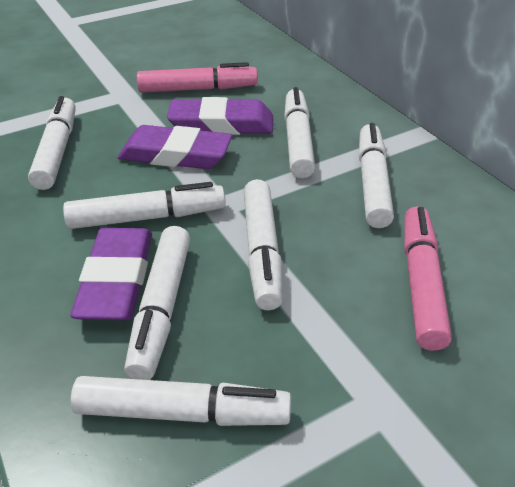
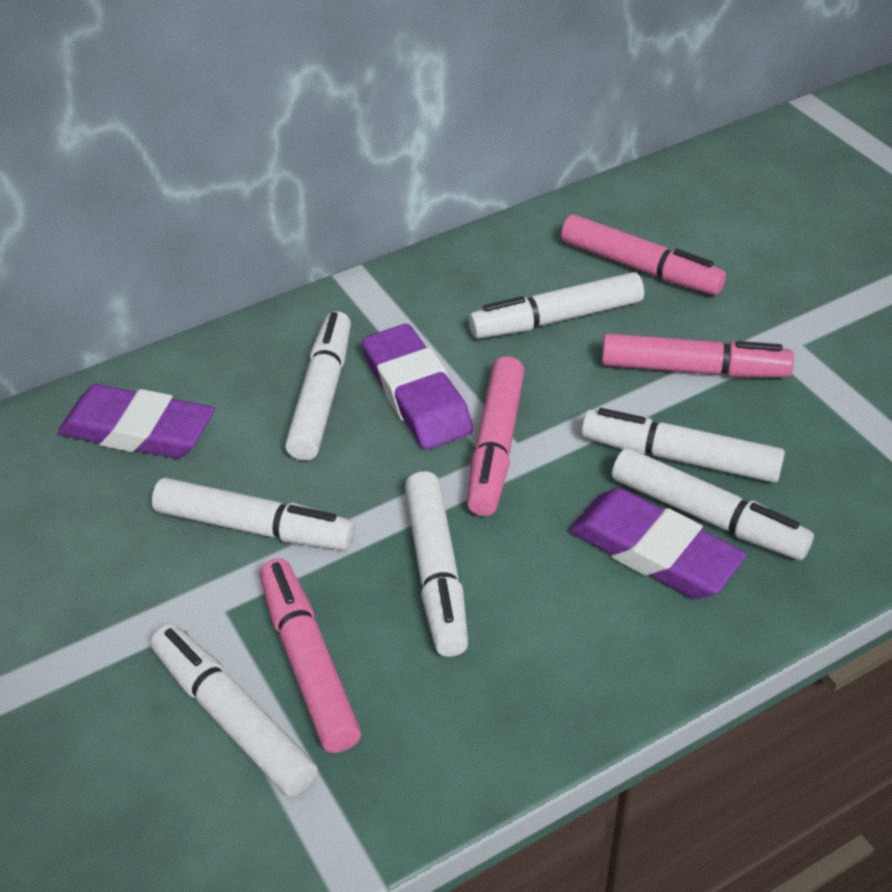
pink marker: [137,62,258,93] [404,206,452,351] = 2 -> [259,558,361,753] [467,356,524,516] [561,215,726,295] [602,333,794,377] = 4

